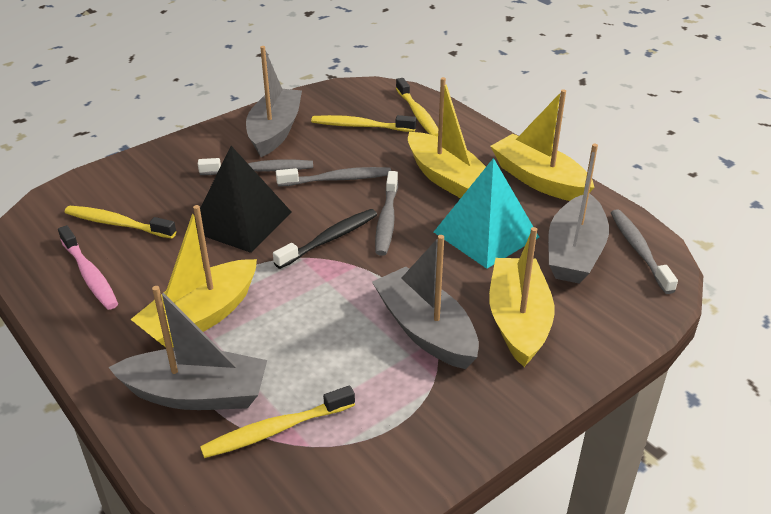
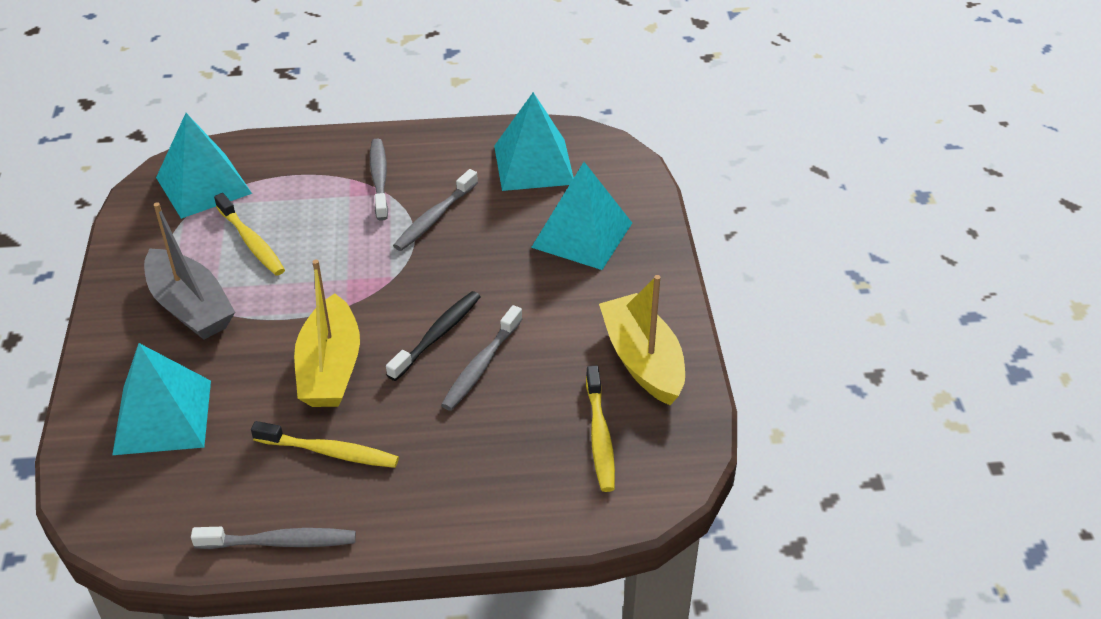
black pyramid: [195,146,291,253] = 1 -> none = 0
grey boat: [108,286,267,410] [246,46,302,157] [372,235,479,369] [548,144,609,284] = 4 -> [144,202,235,340] = 1
pink toothbrush: [58,225,118,310] = 1 -> none = 0
turquoise pyramid: [434,158,539,269] = 1 -> [112,343,211,455] [156,113,252,219] [494,92,574,191] [531,162,632,270] = 4
yellow boat: [130,205,257,347] [408,77,486,198] [489,227,554,367] [490,89,595,201] = 4 -> [294,259,360,407] [599,275,685,405] = 2
yellow toothbrush: [65,206,176,239] [200,386,355,458] [311,115,416,132] [396,78,438,137] = 4 -> [214,193,285,276] [251,421,399,468] [586,366,615,492] = 3

